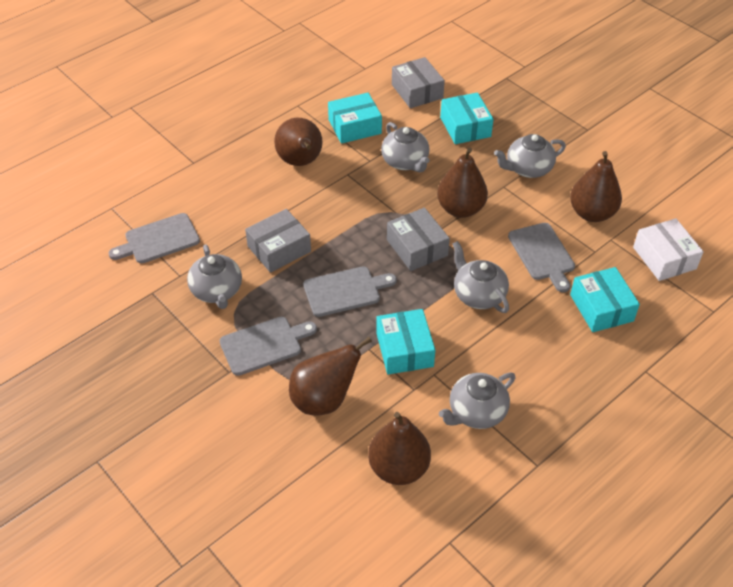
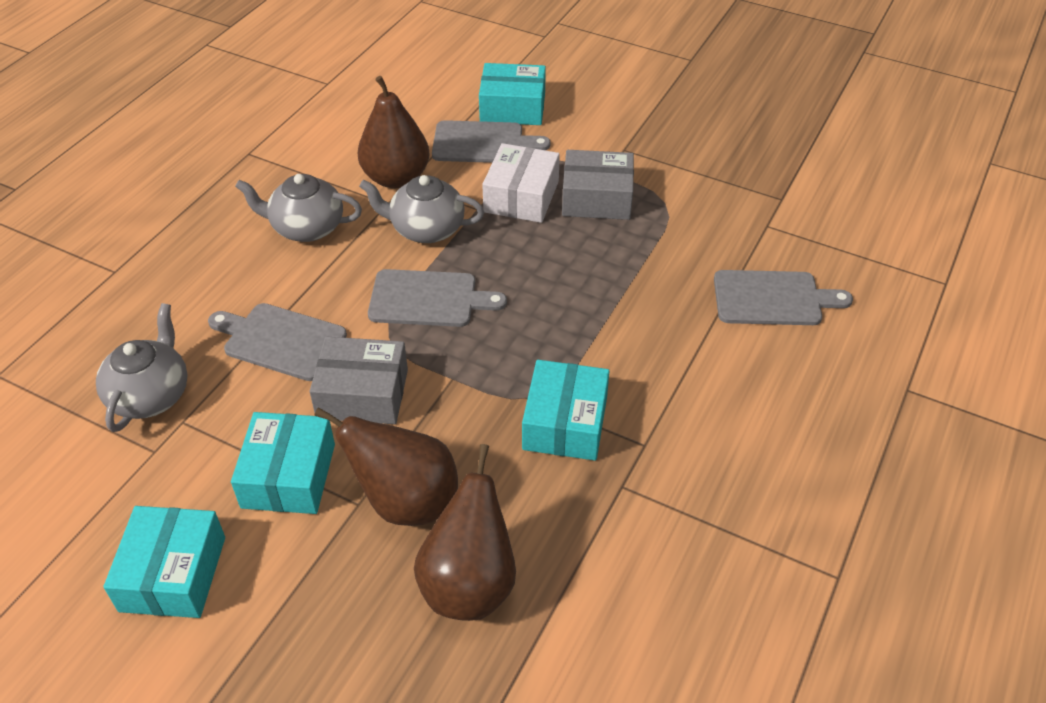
brown pear: [274,118,323,166] [289,337,372,415] [368,412,431,485] [437,147,488,218] [570,151,622,222] = 5 -> [314,407,458,526] [358,76,429,188] [414,444,516,621] = 3
grey box: [245,209,311,273] [387,208,450,271] [392,57,445,108] = 3 -> [310,337,408,424] [562,150,634,220] = 2
grey teapot: [187,244,242,309] [381,122,430,172] [439,372,515,429] [452,241,509,313] [494,134,566,178] = 5 -> [96,303,188,432] [235,174,362,242] [359,175,484,243] = 3

